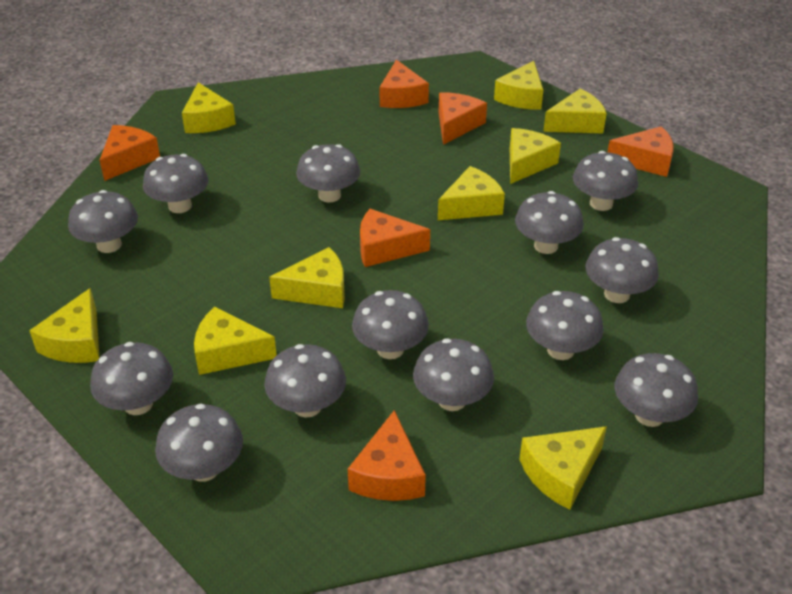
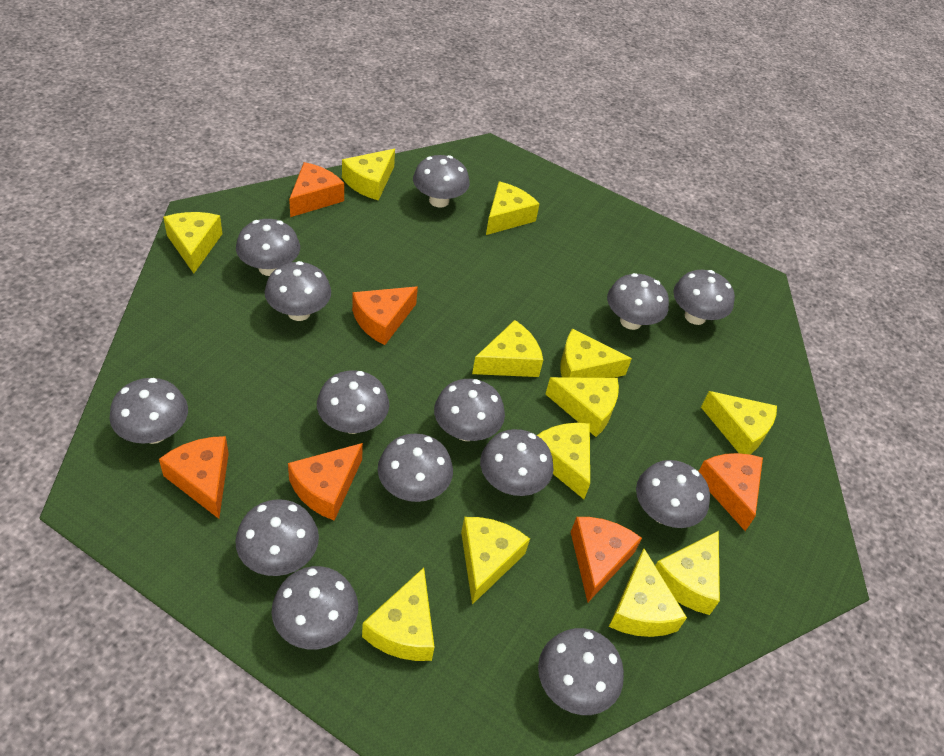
grey mushroom: [68,190,138,253] [90,342,173,415] [143,154,208,213] [155,404,243,482] [264,344,346,418] [296,144,361,203] [352,290,429,359] [413,338,494,411] [515,191,584,254] [526,291,604,360] [573,151,638,211] [585,237,659,303] [615,353,698,427] = 13 -> [110,378,188,444] [235,499,319,576] [236,219,300,276] [265,261,331,321] [272,566,358,649] [317,370,389,434] [378,433,453,502] [413,155,470,207] [434,379,505,441] [480,429,554,496] [538,628,624,715] [607,273,669,330] [636,460,710,528] [673,270,735,325] = 14
yellow cheese: [29,288,99,363] [182,82,236,133] [194,306,277,375] [269,247,345,308] [438,166,505,220] [494,61,543,110] [510,128,561,184] [519,426,607,510] [543,88,607,133] = 9 -> [163,212,222,273] [342,149,395,200] [362,568,434,661] [461,517,530,605] [472,320,543,377] [486,181,539,235] [537,423,590,499] [546,377,619,437] [560,329,632,378] [609,549,687,637] [655,531,720,615] [701,391,777,454] = 12

